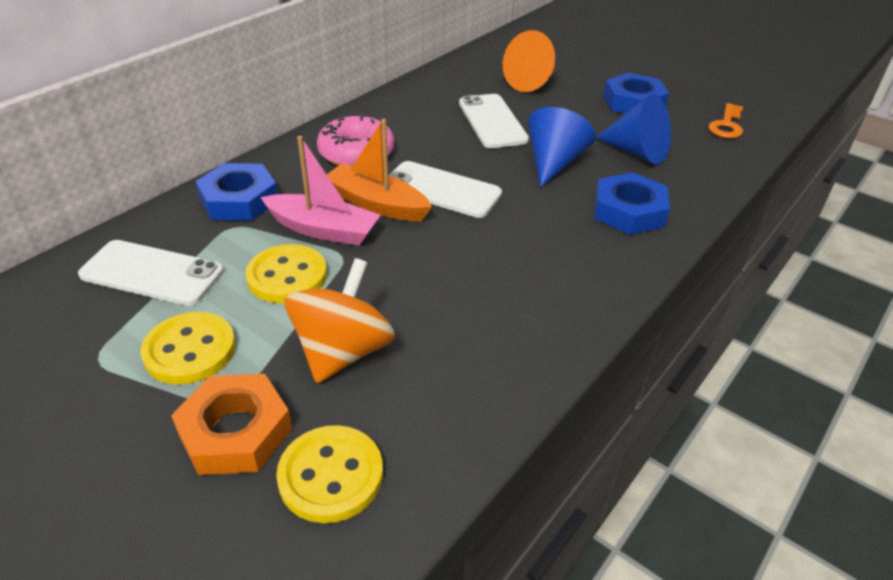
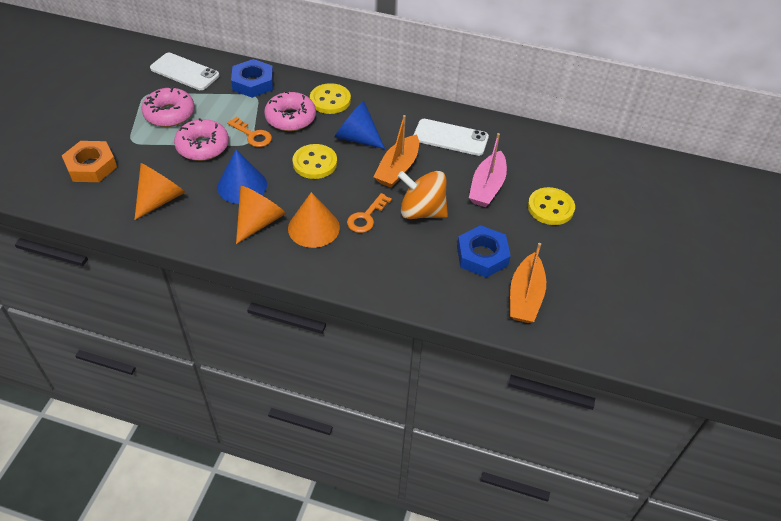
blue nut: [196,163,278,221] [595,172,670,235] [603,73,669,114] = 3 -> [231,59,274,98] [457,225,511,278] = 2
orange boat: [327,119,432,221] = 1 -> [374,115,419,188] [510,243,546,323] = 2
orange cone: [503,30,555,92] = 1 -> [134,163,185,220] [236,186,286,244] [288,192,340,248] = 3
orange key: [709,103,743,138] = 1 -> [227,117,272,147] [347,193,392,233] = 2
pink donut: [317,114,394,166] = 1 -> [142,87,195,127] [174,118,229,161] [264,91,316,131] = 3
white phone: [78,240,224,306] [390,161,502,218] [459,94,529,148] = 3 -> [150,53,219,90] [414,119,489,156] = 2

